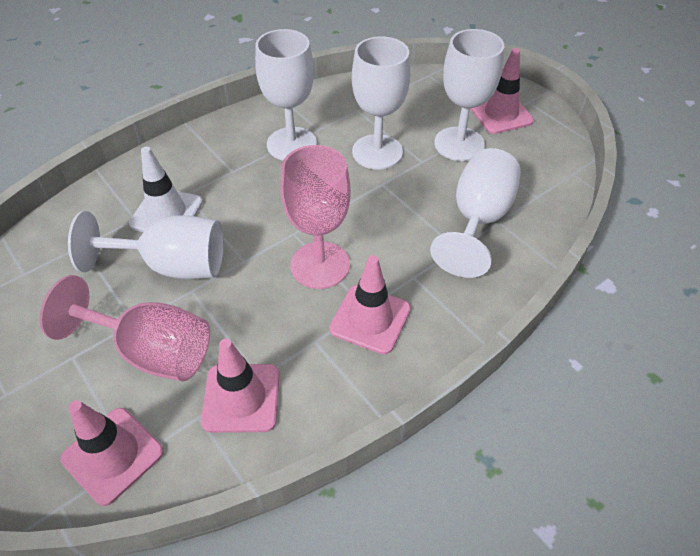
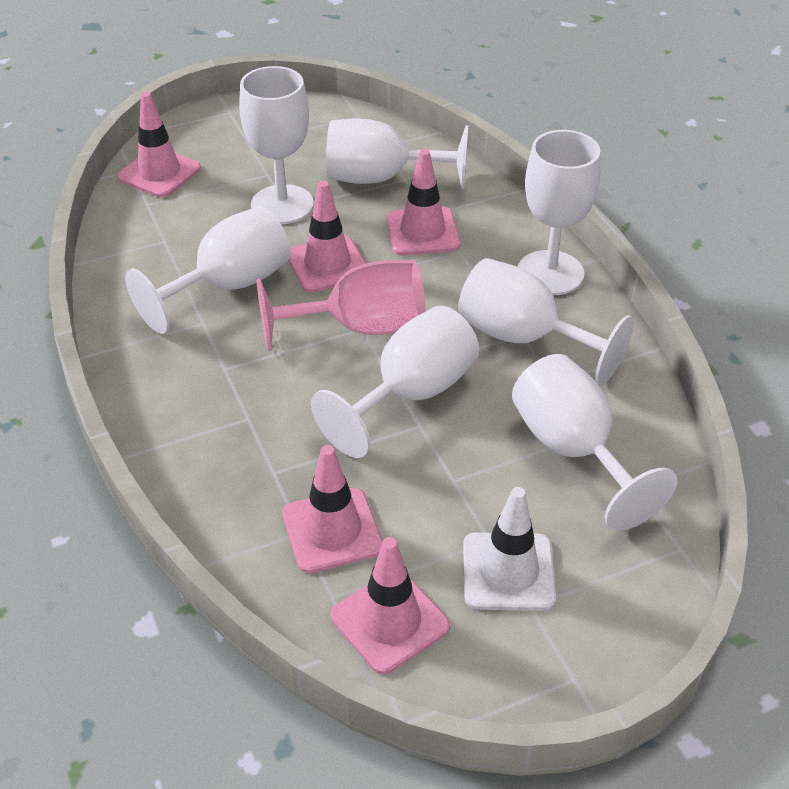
pink goblet: [40,275,210,382] [280,145,351,289] = 2 -> [257,260,426,351] = 1
pink traffic cone: [60,400,164,506] [201,339,279,433] [329,255,411,355] [470,48,534,134] = 4 -> [117,92,201,198] [282,445,383,573] [289,181,366,293] [331,537,450,674] [386,149,460,256] = 5
white goblet: [68,211,224,279] [255,29,317,160] [352,36,410,170] [430,148,521,278] [434,29,504,161] = 5 -> [125,206,291,334] [239,66,314,224] [311,306,479,458] [326,118,468,189] [458,258,634,385] [512,354,677,531] [518,130,601,295] = 7

